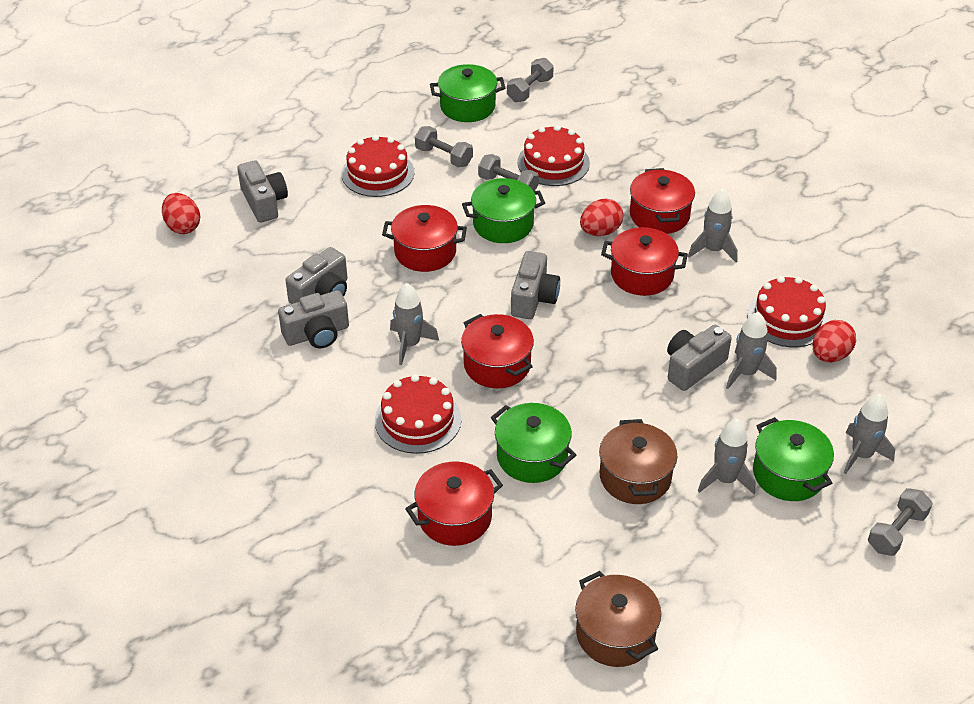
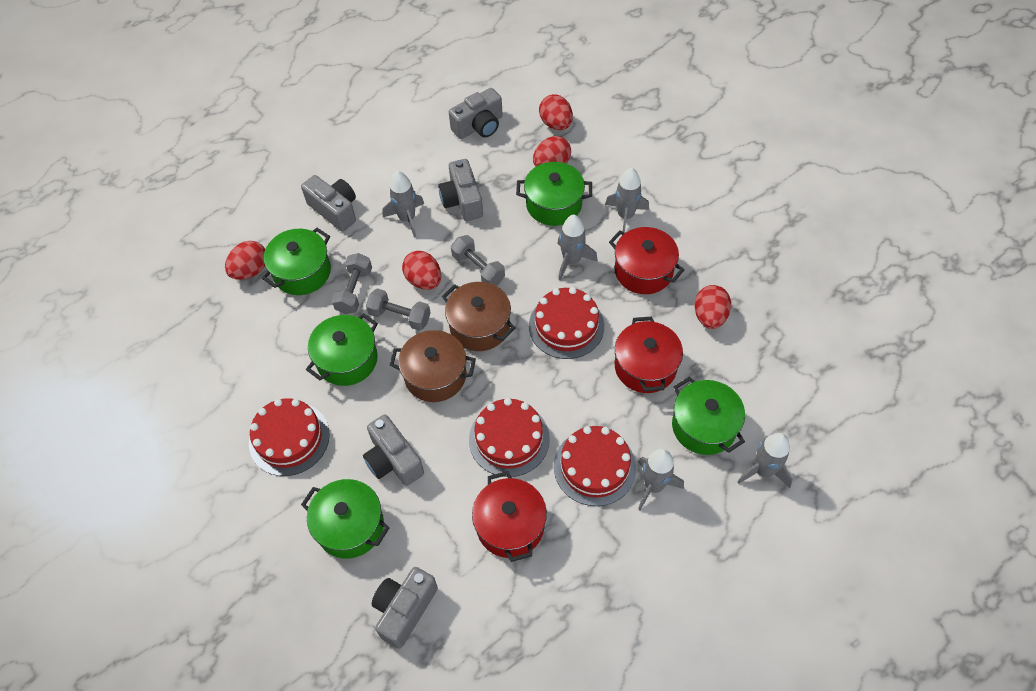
green pot: [430,64,505,122] [462,178,545,243] [491,403,576,483] [753,417,834,501] = 4 -> [262,228,331,295] [301,479,389,559] [306,313,378,386] [516,162,592,226] [672,377,745,455] = 5
grey dumbbell: [415,126,473,167] [478,154,539,191] [507,58,554,102] [868,488,933,556] = 4 -> [331,253,372,314] [366,288,431,331] [451,235,505,286] = 3
red egg: [162,193,200,234] [580,199,623,236] [813,320,856,363] = 3 -> [225,241,265,280] [402,251,441,290] [533,136,571,167] [539,94,573,130] [694,285,731,329] = 5
red pot: [382,205,467,272] [405,461,503,546] [461,314,534,388] [601,227,688,296] [630,168,695,234] = 5 -> [472,471,547,562] [609,227,684,294] [615,317,683,393] = 3

